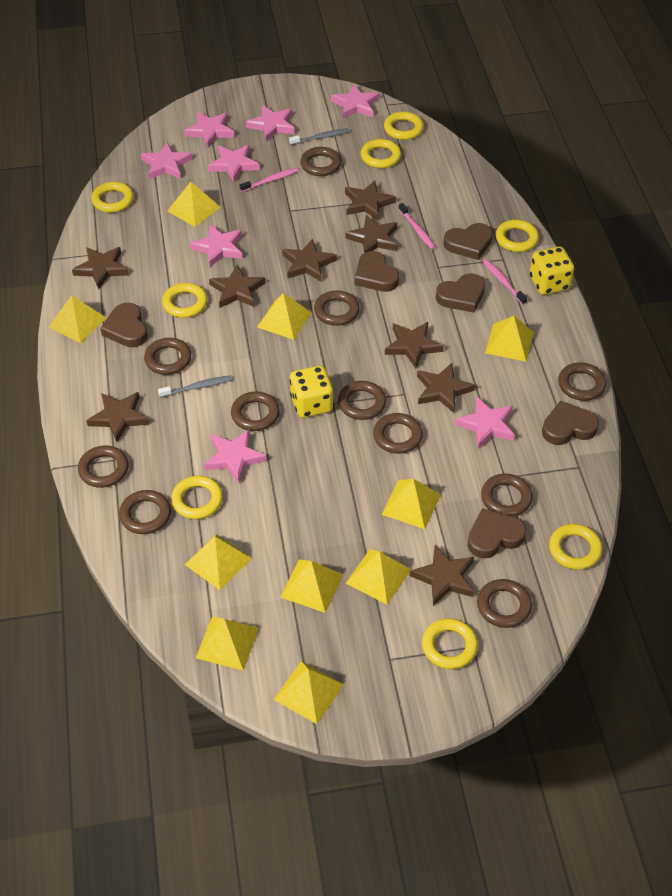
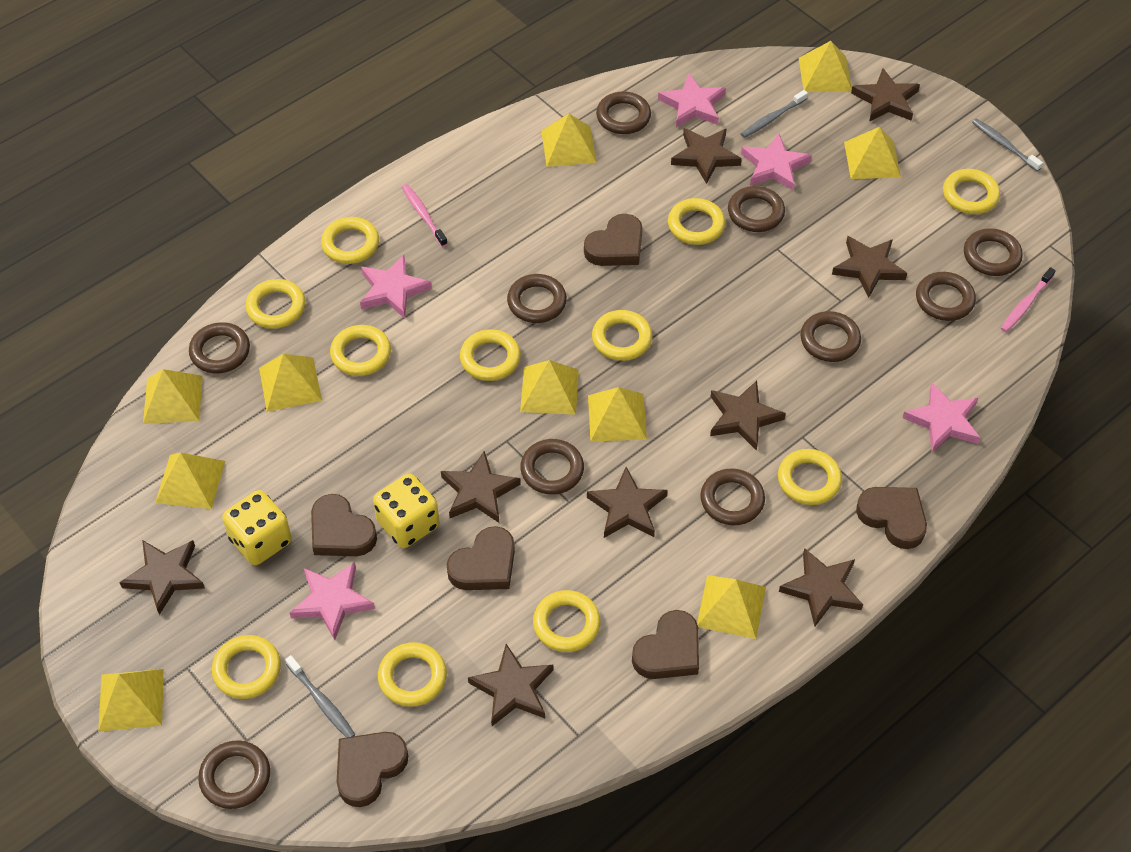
brown ring: [78,445,129,488] [119,490,171,534] [144,338,191,375] [231,392,280,431] [300,147,341,176] [314,290,360,326] [338,381,386,420] [373,413,423,454] [477,579,532,628] [481,474,533,517] [558,362,606,401] = 11 -> [189,322,250,373] [198,740,270,809] [507,274,567,323] [520,439,584,495] [596,91,651,134] [700,469,765,525] [728,186,785,232] [800,311,861,362] [916,272,976,321] [964,228,1023,276] = 10
grey toothbrush: [158,375,232,398] [289,128,350,145] = 2 -> [285,655,355,738] [741,90,808,138] [972,119,1043,171] = 3
pink star: [141,142,192,179] [184,112,235,148] [190,224,242,267] [204,430,267,483] [208,145,260,182] [246,105,295,142] [331,84,380,119] [455,397,515,449] = 8 -> [290,562,375,640] [360,255,432,318] [658,74,726,127] [741,133,812,191] [903,383,980,452] = 5
pink toothbrush: [240,168,299,192] [399,203,435,249] [483,259,527,305] = 3 -> [402,184,448,247] [1001,267,1056,332] = 2
yellow ring: [91,182,134,213] [162,283,208,318] [171,476,223,519] [361,139,401,168] [384,112,424,140] [422,618,478,669] [496,220,539,252] [549,524,602,570] = 8 -> [212,635,281,699] [246,279,305,329] [321,217,379,264] [330,325,391,376] [378,642,447,707] [460,329,521,381] [533,590,601,652] [592,310,652,361] [668,198,725,245] [778,449,842,505] [943,169,1000,214] = 11

